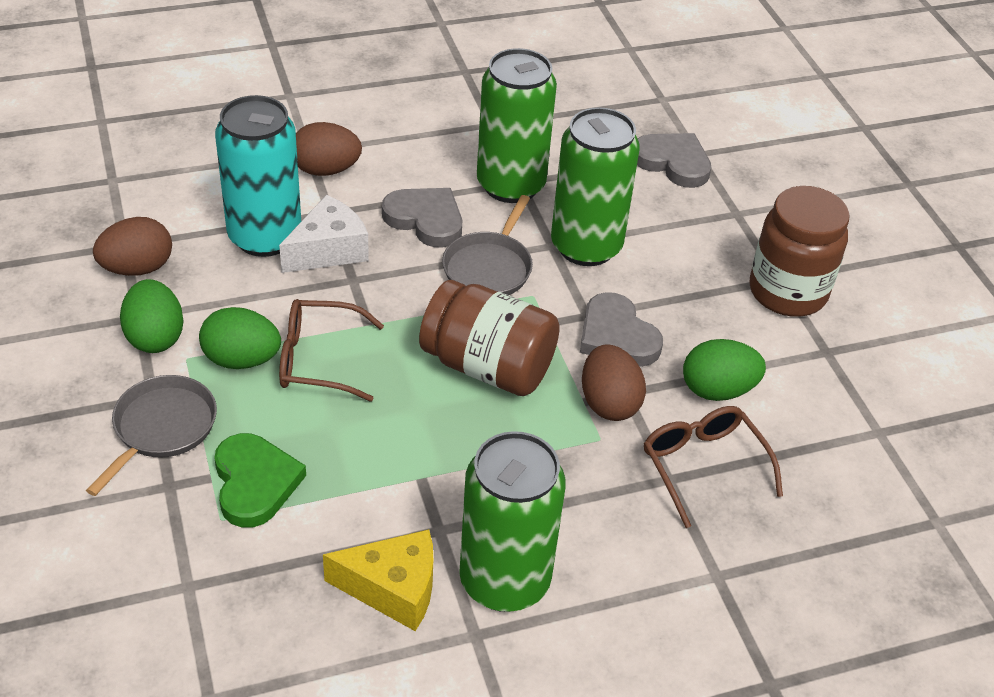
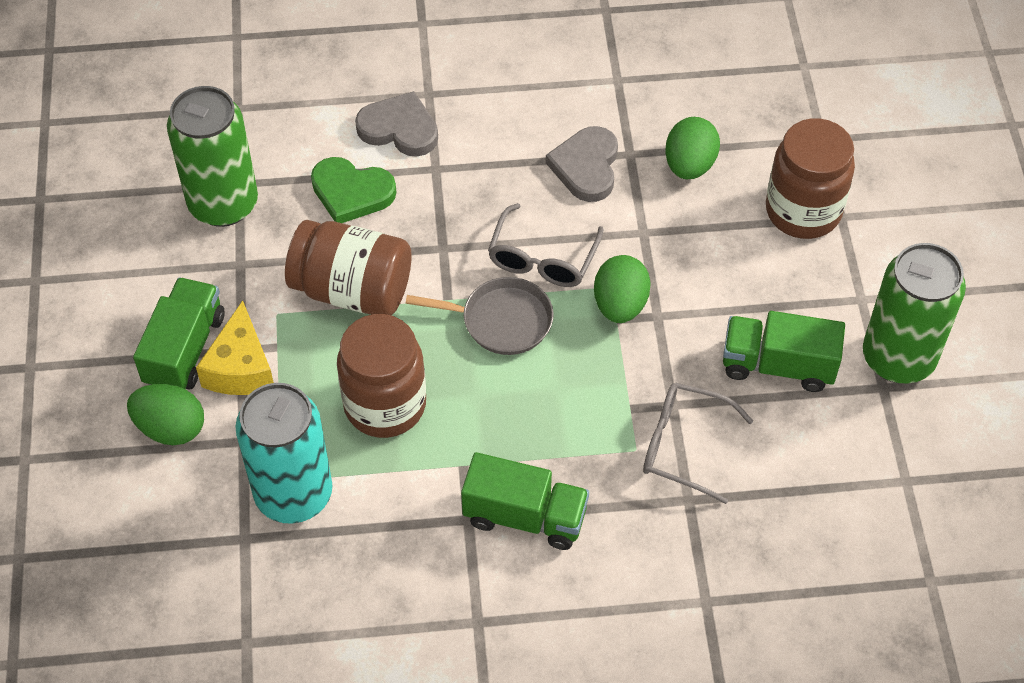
brown egg: [93,217,172,276] [296,122,362,176] [582,344,646,421] = 3 -> none = 0
brown glasses: [279,299,384,402] [644,406,783,528] = 2 -> none = 0
brown jar: [419,280,560,396] [750,186,850,316] = 2 -> [285,220,412,315] [337,314,426,438] [766,118,855,239] = 3
green can: [459,431,566,612] [477,48,557,203] [551,107,640,266] = 3 -> [167,86,258,227] [863,243,966,383] = 2
green truck: none = 0 -> [133,277,225,389] [461,452,589,550] [723,311,845,392] = 3
grey glasses: none = 0 -> [488,203,604,287] [643,383,753,504] = 2
grey heart: [382,188,462,248] [580,292,663,367] [637,133,711,188] = 3 -> [355,91,438,157] [546,126,618,202] = 2
grey pan: [86,375,217,496] [442,195,533,295] = 2 -> [405,277,554,355] = 1
white cheese: [279,195,369,273] = 1 -> none = 0

